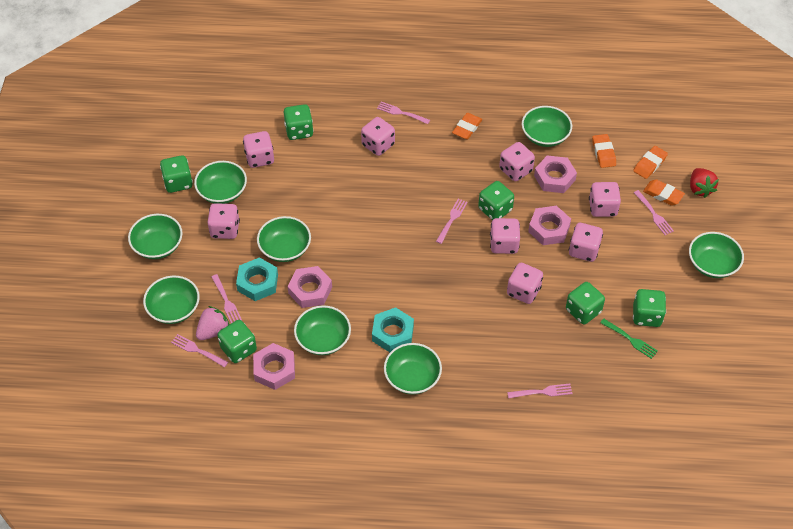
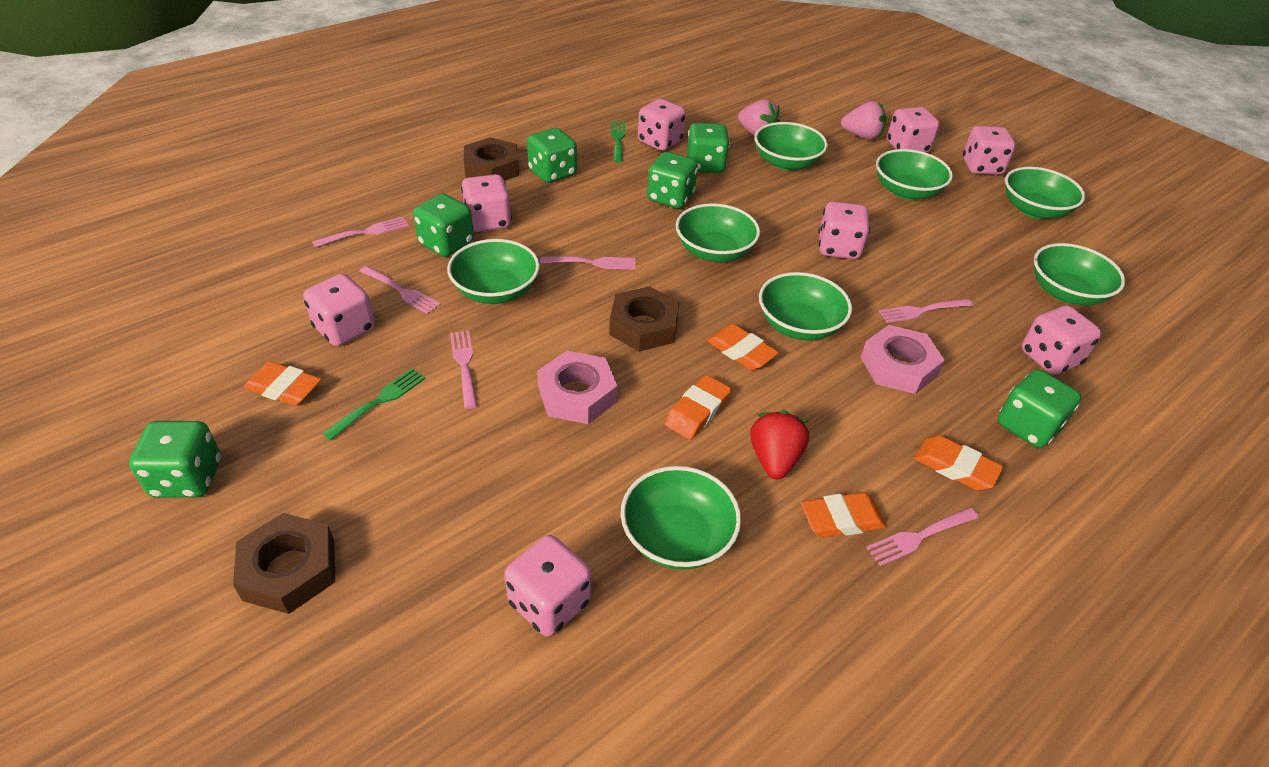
brown nut: none = 0 -> [233,513,335,614] [464,137,519,181] [609,286,679,352] = 3
green fork: [600,319,658,359] = 1 -> [323,368,426,440] [611,121,625,162] = 2
orange eraser: [452,113,482,139] [592,134,616,168] [633,146,668,179] [643,179,685,206] = 4 -> [244,361,322,406] [664,375,732,440] [707,324,779,370] [801,492,887,538] [914,436,1003,490] = 5
pink nut: [253,343,295,390] [287,266,332,308] [528,206,571,245] [534,155,577,193] = 4 -> [537,351,618,424] [861,325,945,394] = 2
pink strawberry: [196,306,230,340] = 1 -> [738,99,780,136] [841,101,886,140] = 2
turquoise nut: [236,257,278,301] [372,307,414,352] = 2 -> none = 0

